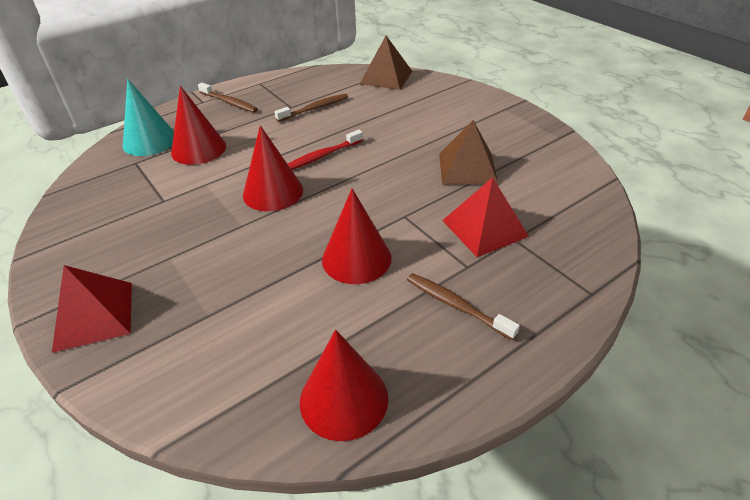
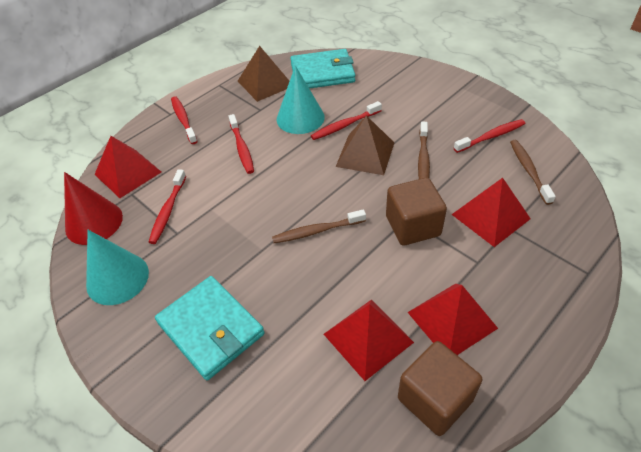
brown cube: none = 0 -> [386,178,447,246] [398,341,482,436] = 2
red cone: [171,86,226,165] [243,125,303,211] [300,329,388,441] [322,188,392,284] = 4 -> [64,172,123,245] = 1
red pyramid: [52,265,132,353] [442,177,529,257] = 2 -> [94,136,161,198] [324,300,414,381] [407,284,498,355] [451,178,531,247] = 4
red toothbrush: [288,130,363,170] = 1 -> [149,169,186,244] [171,96,198,144] [229,114,254,174] [311,101,382,140] [454,119,525,153] = 5
turquoise cone: [123,79,174,156] = 1 -> [86,230,149,305] [277,65,325,134] = 2
turquoise wallet: none = 0 -> [155,276,265,380] [290,49,355,89] = 2

